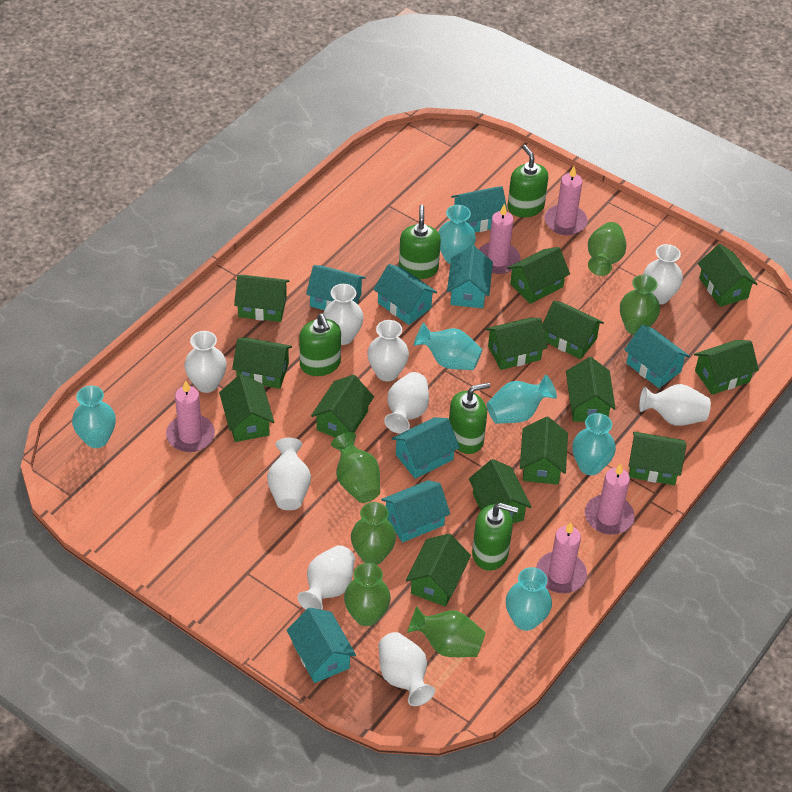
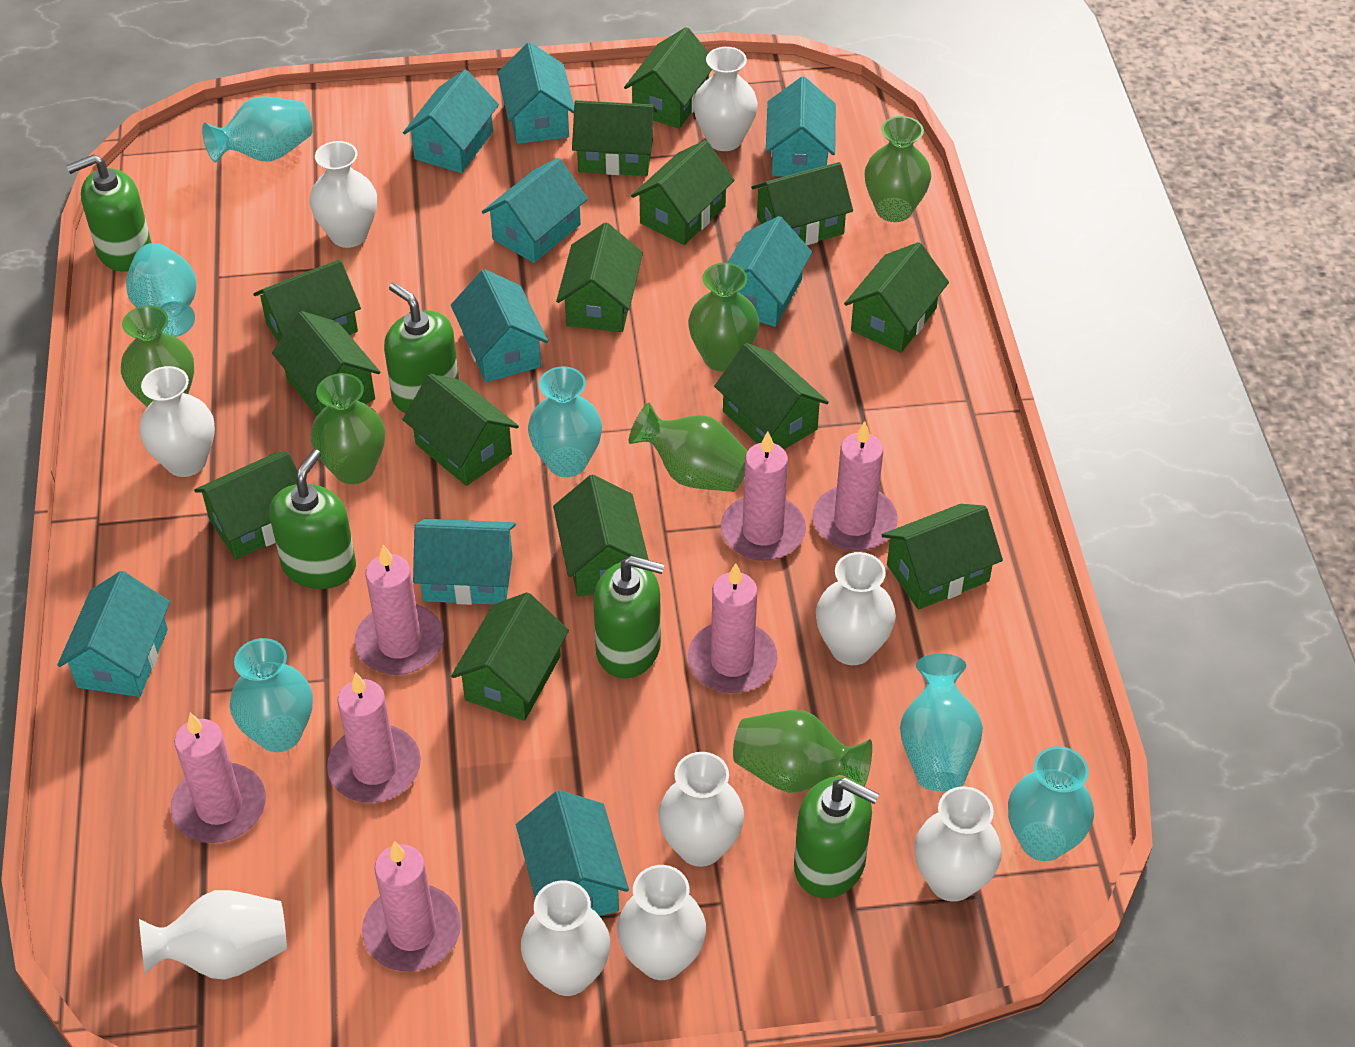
pink candle: [166,380,215,452] [479,203,520,274] [536,522,587,593] [545,166,588,235] [585,463,635,535] = 5 -> [170,713,266,843] [327,672,421,802] [354,545,444,675] [362,841,461,971] [688,563,778,693] [721,431,806,561] [812,421,898,551] = 7
turquoise house: [287,608,356,683] [306,265,366,310] [373,264,437,325] [381,480,450,543] [392,417,460,479] [447,245,493,308] [451,186,508,233] [624,325,690,388] = 8 -> [57,571,170,697] [403,70,499,173] [413,519,516,605] [451,269,548,382] [482,158,588,263] [498,42,574,144] [516,790,629,916] [727,216,812,327] [766,77,836,177] = 9

